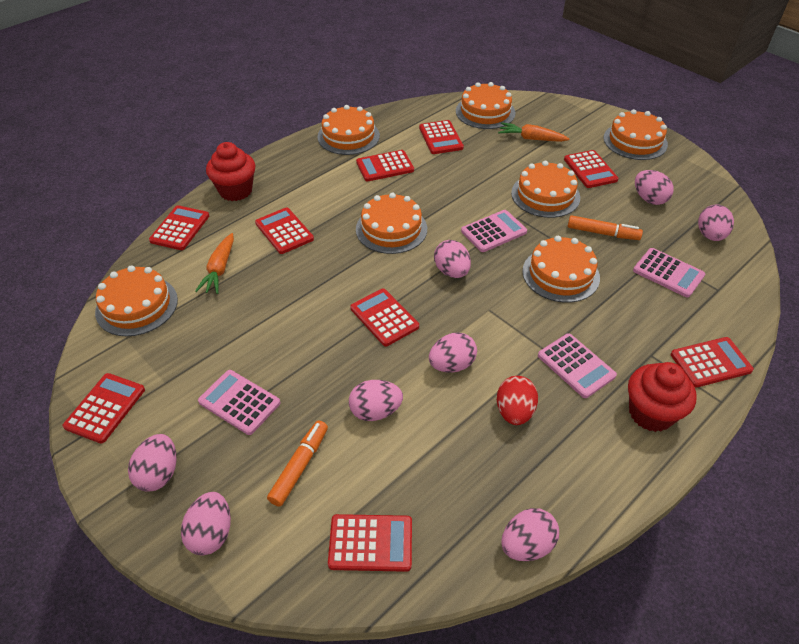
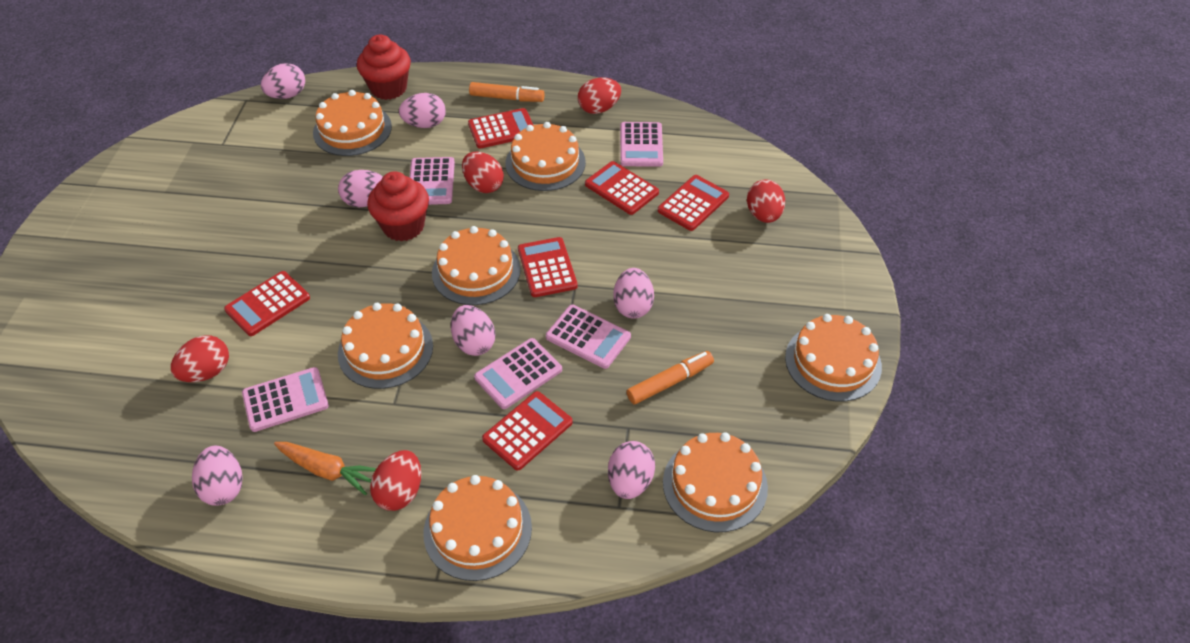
orange carrot: [195,233,234,294] [498,123,570,142] = 2 -> [274,442,376,495] = 1
pink calculator: [198,370,280,435] [461,210,527,252] [538,333,617,398] [633,248,705,298] = 4 -> [242,367,329,432] [410,157,455,205] [474,338,562,409] [546,305,631,369] [620,122,663,167] = 5
pink egg: [128,434,176,492] [181,492,231,556] [349,380,403,421] [429,332,477,373] [434,240,471,278] [501,508,559,561] [635,170,674,205] [698,205,734,241] = 8 -> [192,446,243,506] [261,63,305,99] [338,170,383,207] [399,93,446,128] [451,305,495,356] [608,441,655,499] [614,268,654,319] = 7
red calculator: [63,373,145,443] [149,205,209,250] [255,207,314,254] [328,514,412,572] [350,289,419,346] [356,150,414,182] [419,120,464,154] [564,150,619,188] [671,337,754,388] = 9 -> [224,271,310,336] [468,108,533,148] [482,391,573,470] [518,237,578,297] [585,161,659,215] [658,175,729,231] = 6
red egg: [497,376,538,425] = 1 -> [171,335,229,382] [370,450,421,511] [462,152,504,193] [578,78,621,114] [747,179,785,223] = 5

